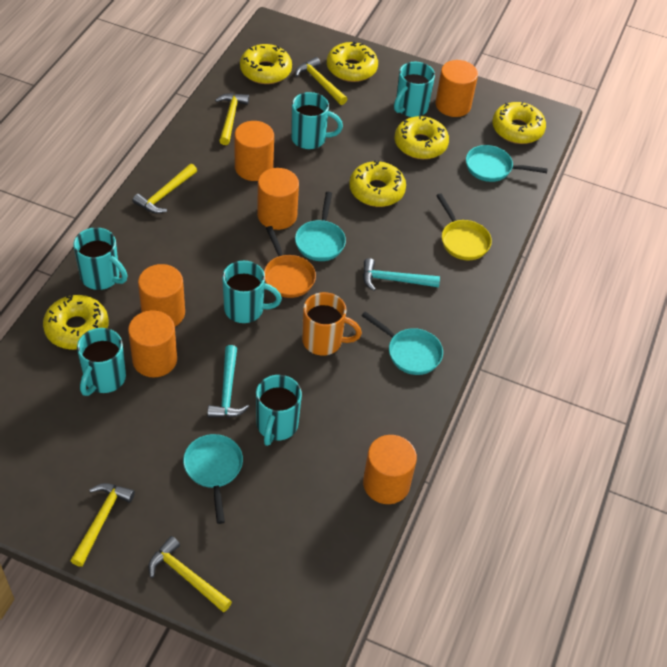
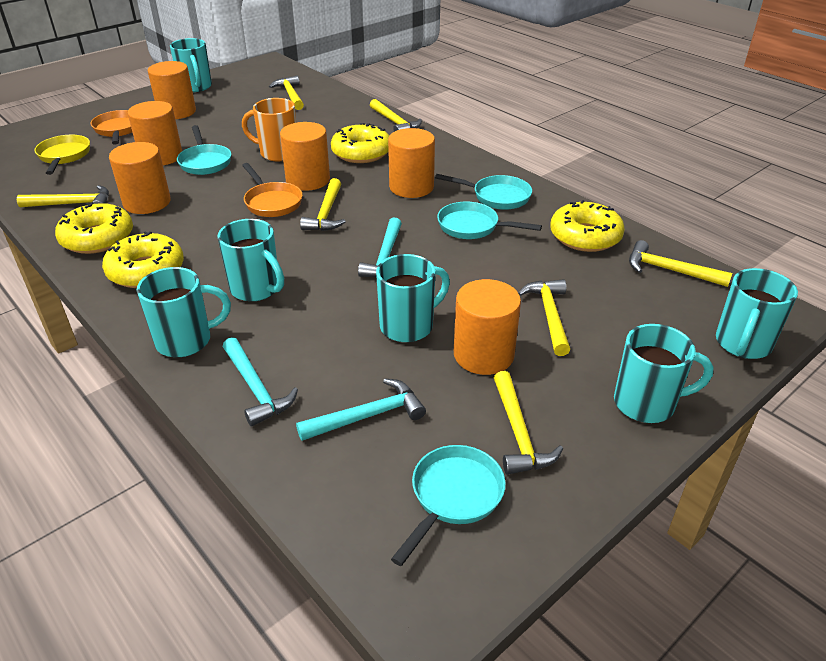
orange pan: [264,226,316,298] = 1 -> [90,110,132,145] [242,163,303,217] = 2
turquoise hammer: [208,345,249,418] [363,258,440,291] = 2 -> [223,337,298,426] [296,378,426,441] [358,218,402,277] = 3
yellow donut: [43,295,109,350] [240,44,292,84] [327,41,378,82] [349,160,406,207] [395,115,449,159] [492,101,546,144] = 6 -> [55,202,133,254] [102,231,184,288] [331,123,389,163] [550,200,625,252] = 4
yellow hammer: [70,483,135,567] [133,164,197,214] [148,536,232,613] [215,93,249,145] [295,57,347,105] = 5 -> [17,185,109,207] [269,76,304,110] [300,178,346,231] [370,99,422,132] [494,371,563,475] [518,279,570,356] [629,240,732,287] = 7

